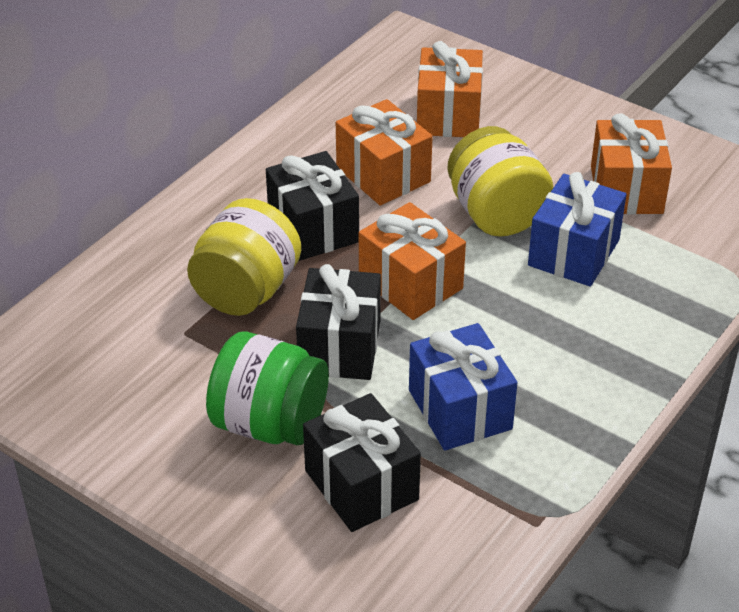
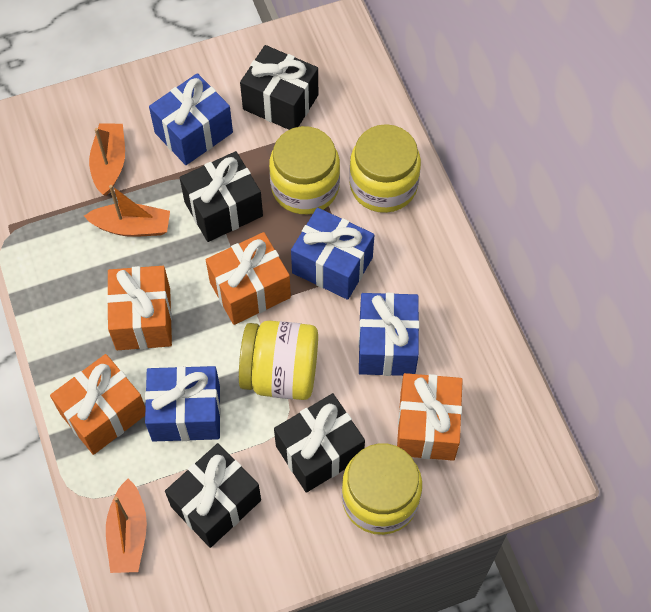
black gift: [266,151,359,261] [296,264,381,380] [303,393,421,532] = 3 -> [165,443,261,548] [180,151,263,242] [240,45,318,130] [274,393,365,493] = 4
blue gift: [409,323,517,451] [528,172,627,287] = 2 -> [145,366,221,441] [149,73,233,165] [291,208,374,300] [358,293,419,376] = 4
green jar: [206,332,329,445] = 1 -> none = 0
orange boat: none = 0 -> [84,185,170,237] [89,123,125,196] [106,479,147,573] = 3
yellow jar: [187,198,301,316] [447,126,553,237] = 2 -> [239,321,318,400] [269,126,340,214] [342,443,422,535] [349,124,421,213] = 4

